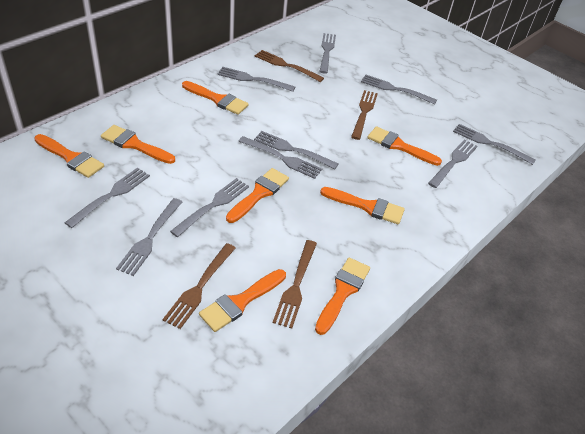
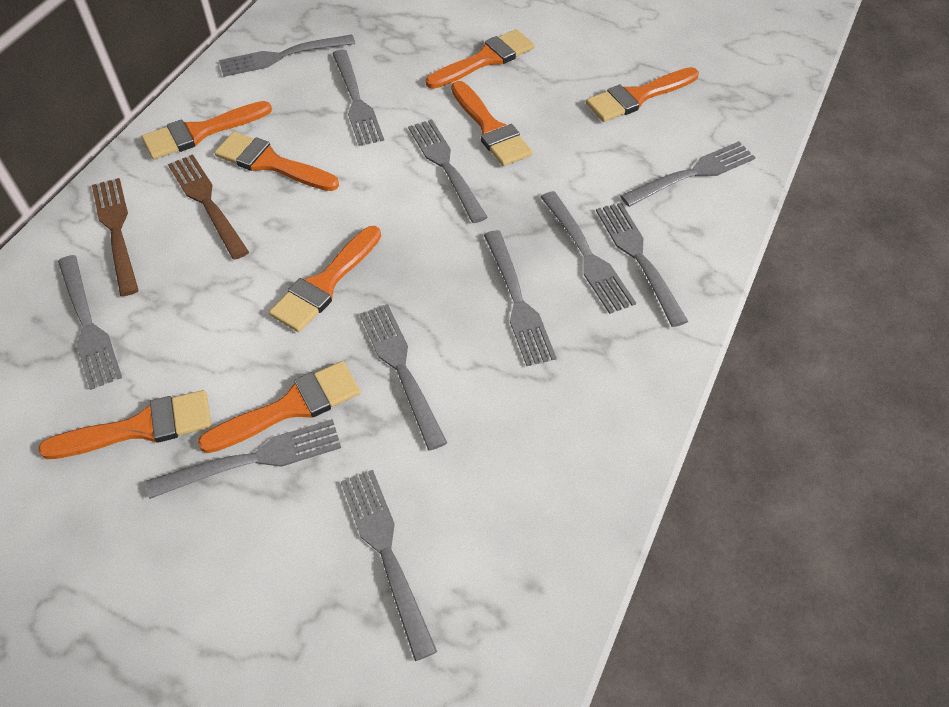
brown fork: [163,243,236,329] [255,50,324,82] [273,240,317,329] [351,90,378,140] = 4 -> [92,178,139,296] [168,154,249,260] = 2
grey fork: [65,168,150,228] [116,198,182,276] [170,178,249,237] [217,67,295,92] [238,136,322,179] [254,131,338,169] [319,33,336,74] [361,75,437,104] [428,139,478,188] [453,124,536,165] = 10 -> [58,255,122,390] [146,419,341,499] [219,35,355,77] [332,50,384,146] [341,470,437,661] [360,304,447,450] [408,119,488,223] [484,230,557,366] [541,191,636,314] [596,202,689,327] [620,141,756,207] = 11

